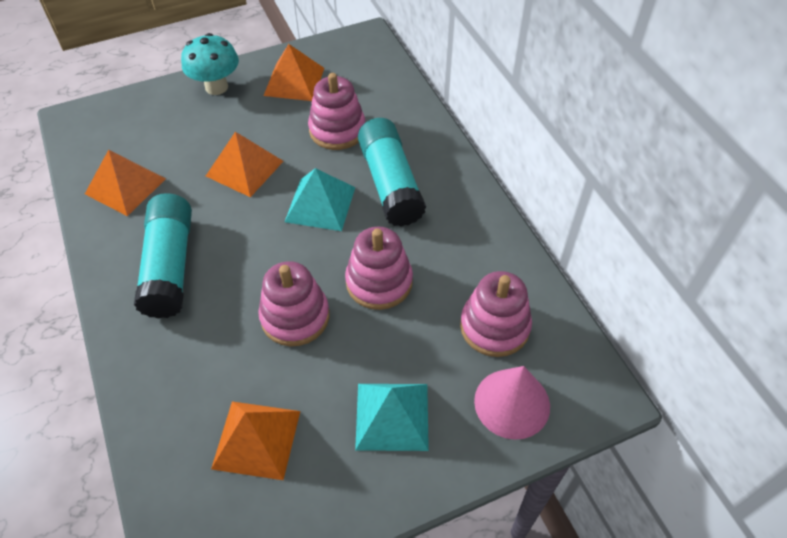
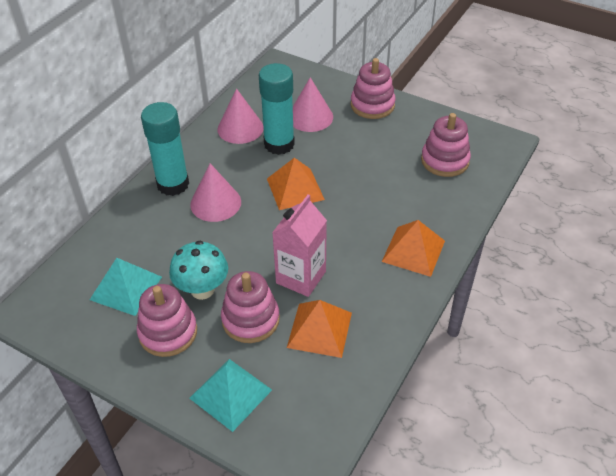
orange pyramid: [85,150,166,216] [206,132,284,197] [211,401,300,480] [264,44,324,101] = 4 -> [267,158,325,210] [287,300,352,358] [382,220,445,277] = 3
pink carton: none = 0 -> [272,194,327,297] = 1
pink cone: [474,366,550,440] = 1 -> [190,163,241,222] [218,89,264,144] [293,77,333,132] = 3

